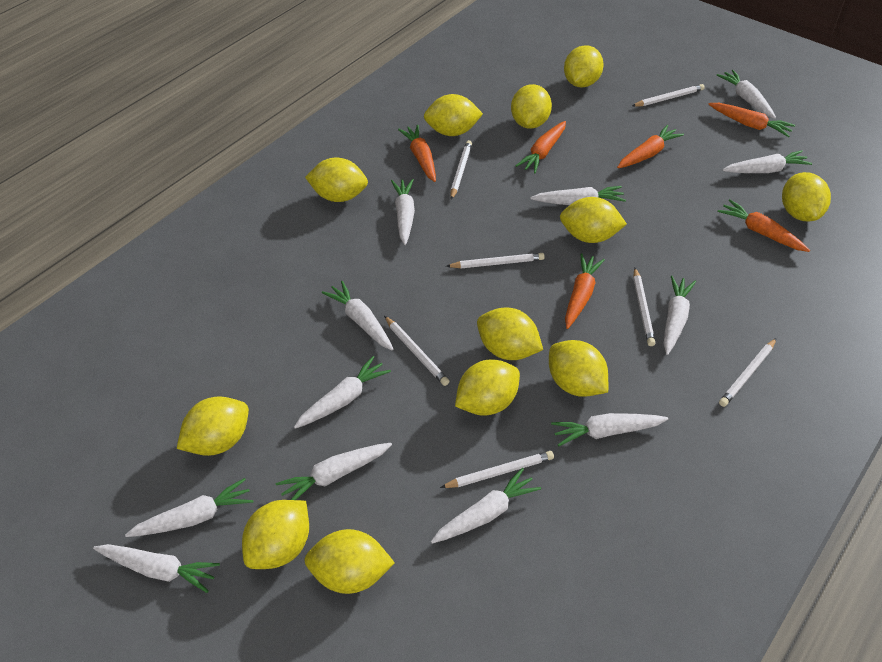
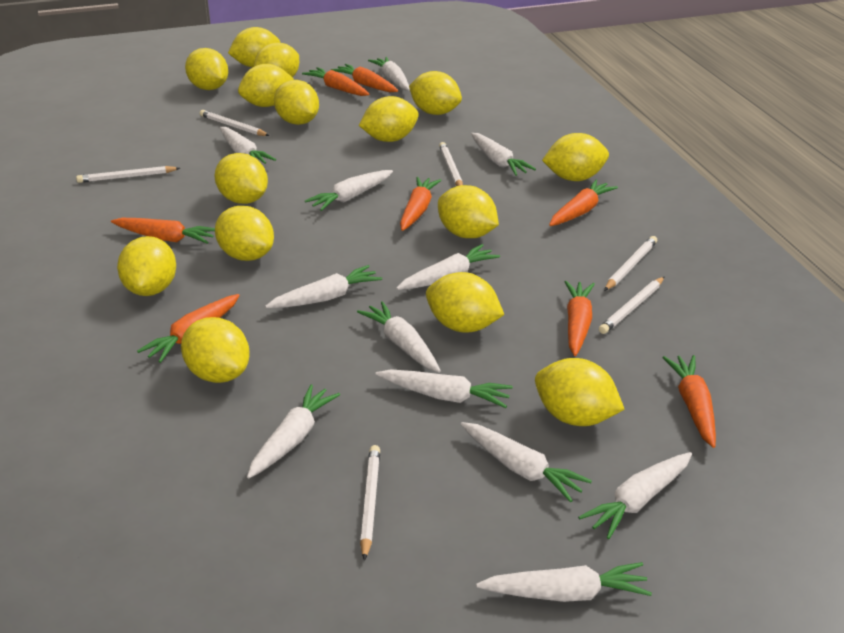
orange carrot: [398,125,436,182] [516,121,566,173] [565,253,605,329] [617,125,684,168] [708,103,795,137] [718,199,810,252] = 6 -> [111,218,215,244] [137,294,240,363] [302,67,370,96] [331,64,398,92] [400,177,441,231] [549,180,618,226] [565,281,595,356] [662,355,716,448] = 8
white pencil: [384,316,450,386] [440,451,554,488] [446,253,545,268] [451,140,472,200] [632,84,705,107] [633,268,655,346] [719,338,776,407] = 7 -> [76,166,180,183] [200,110,270,136] [360,445,380,561] [439,142,463,186] [599,277,664,334] [604,236,657,291] = 6
yellow lemon: [177,396,249,456] [242,500,309,569] [304,529,395,594] [305,158,368,202] [424,94,483,136] [455,359,520,416] [477,308,543,360] [511,84,552,129] [549,340,608,397] [560,197,627,243] [564,45,604,88] [782,172,831,221] = 12 -> [117,236,176,296] [181,317,250,383] [185,48,228,90] [215,153,268,204] [215,206,274,261] [228,27,280,67] [238,64,294,107] [254,42,299,77] [274,80,319,125] [359,96,419,142] [409,71,462,115] [426,272,504,333] [438,185,499,238] [535,358,625,426] [542,133,609,181] = 15

